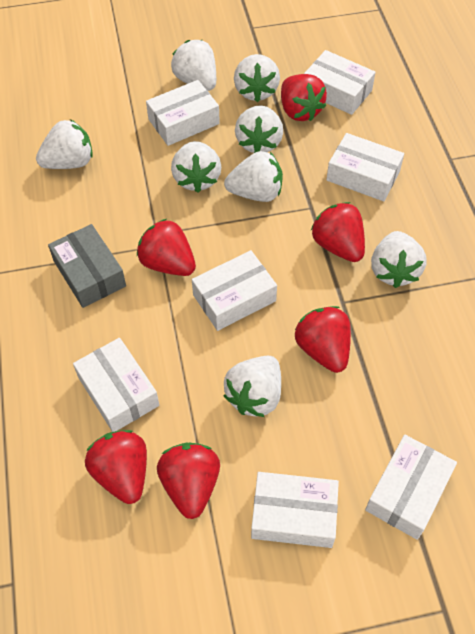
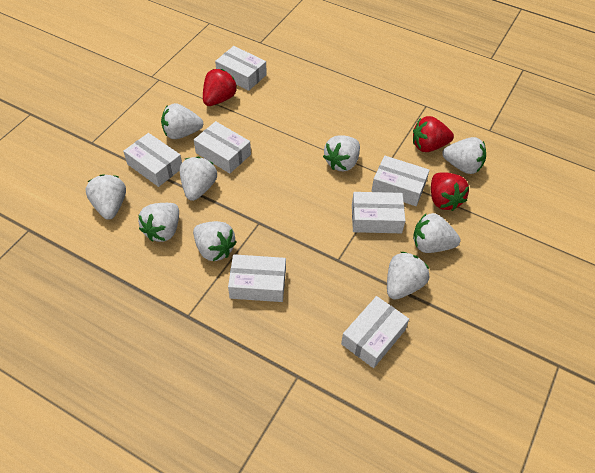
grey box: [48,224,126,308] = 1 -> none = 0
red strawberry: [85,430,147,504] [137,219,196,276] [157,442,220,519] [281,74,327,121] [295,306,351,373] [311,202,365,262] = 6 -> [203,69,237,106] [413,116,454,152] [431,172,469,211] = 3
white strawberry: [36,119,93,169] [171,40,216,91] [171,141,221,193] [224,151,283,202] [224,356,281,417] [234,54,280,102] [235,105,283,153] [371,231,427,288] = 8 -> [85,174,126,220] [138,203,179,242] [161,103,203,139] [180,157,217,201] [193,221,236,261] [323,135,360,171] [387,252,429,300] [413,213,460,253] [442,137,486,174] = 9

